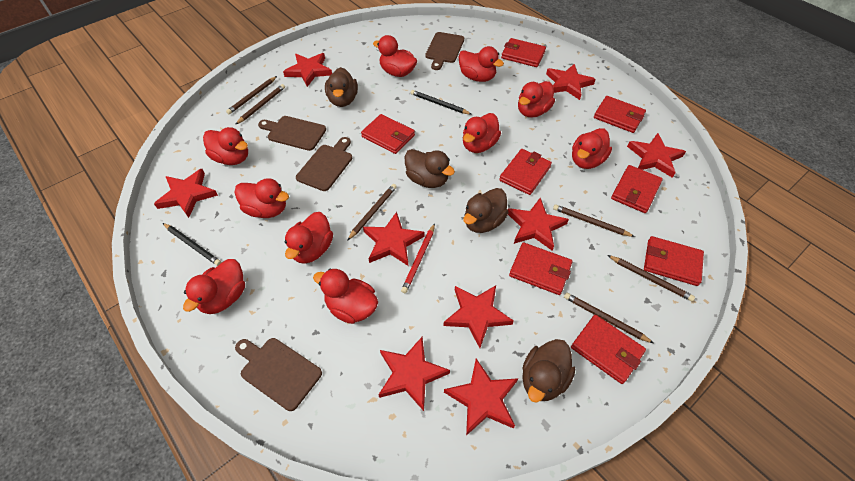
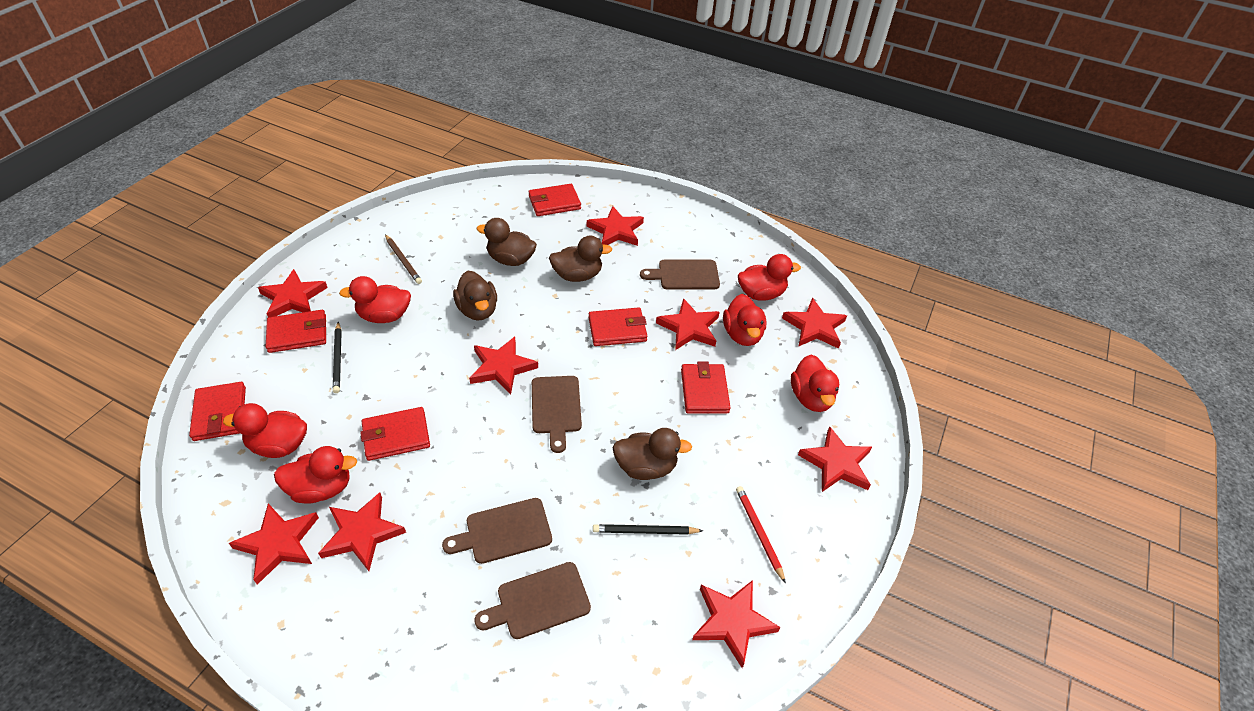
brown pencil: [226,76,277,114] [235,84,285,125] [347,184,397,241] [553,204,635,237] [564,292,653,343] [608,255,695,302] = 6 -> [385,234,422,284] = 1
red duck: [183,259,245,314] [203,127,248,165] [234,178,289,218] [284,212,333,264] [313,269,378,324] [373,35,417,77] [458,46,504,82] [463,113,501,153] [518,81,555,118] [572,128,612,169] = 10 -> [223,403,307,458] [274,446,357,504] [339,276,411,323] [723,294,767,346] [738,254,801,301] [791,355,839,412] = 6
red wallet: [361,114,415,154] [499,149,552,195] [501,38,546,67] [509,242,572,295] [571,315,646,384] [594,96,646,133] [611,165,663,213] [644,236,704,286] = 8 -> [189,382,246,441] [266,310,326,353] [360,407,430,461] [528,184,581,216] [589,307,647,346] [681,361,731,414] = 6

